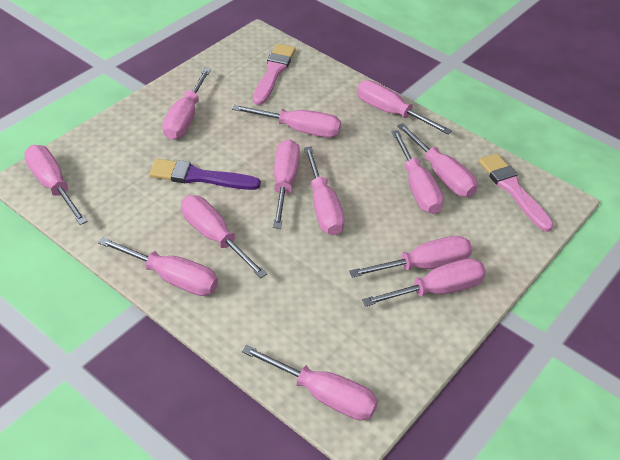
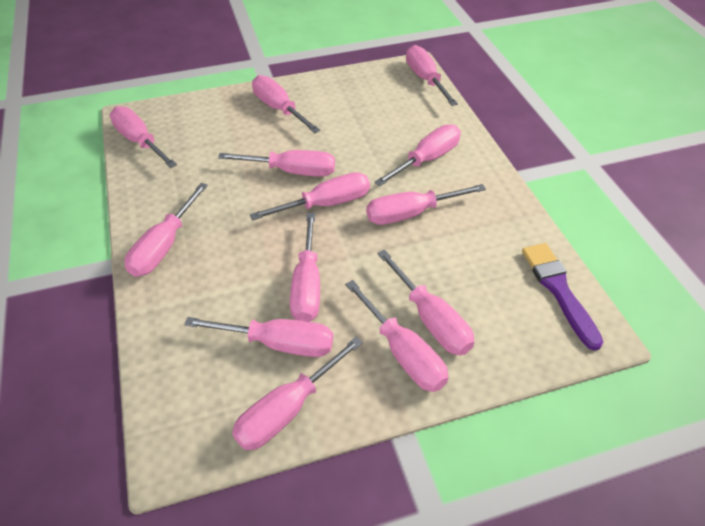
pink brush: [253,44,296,105] [478,153,554,232] = 2 -> none = 0

